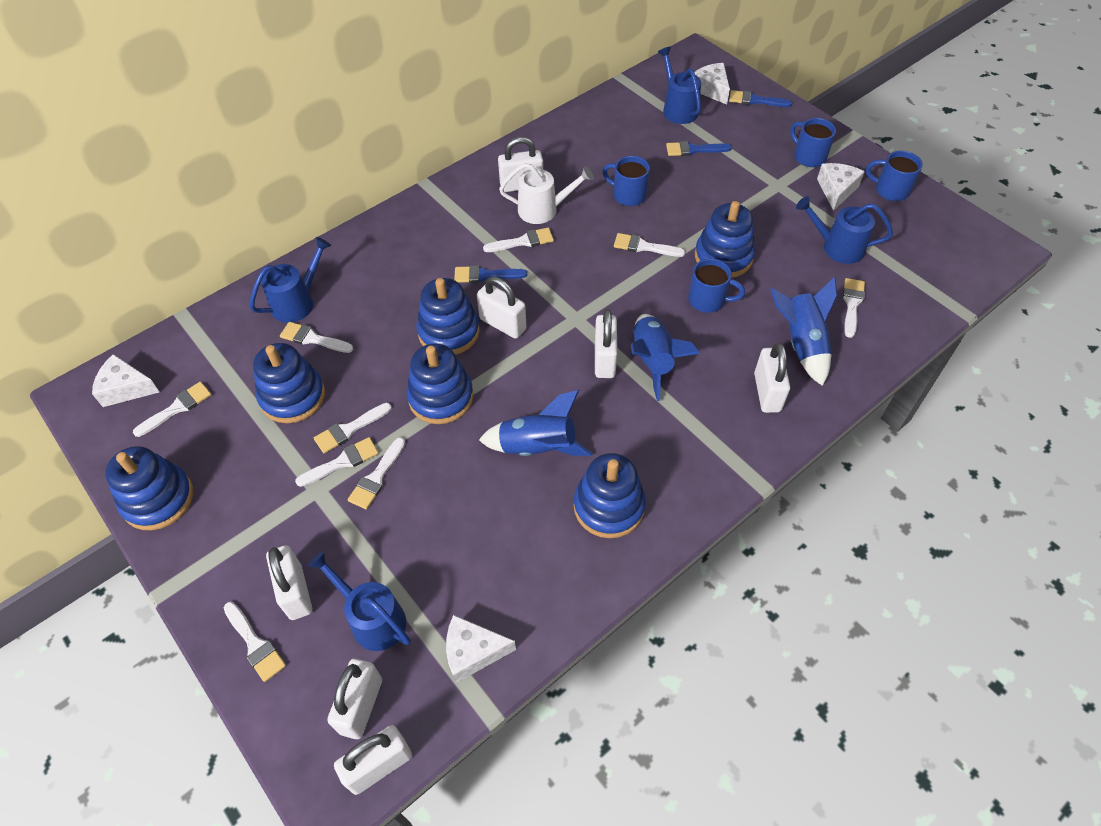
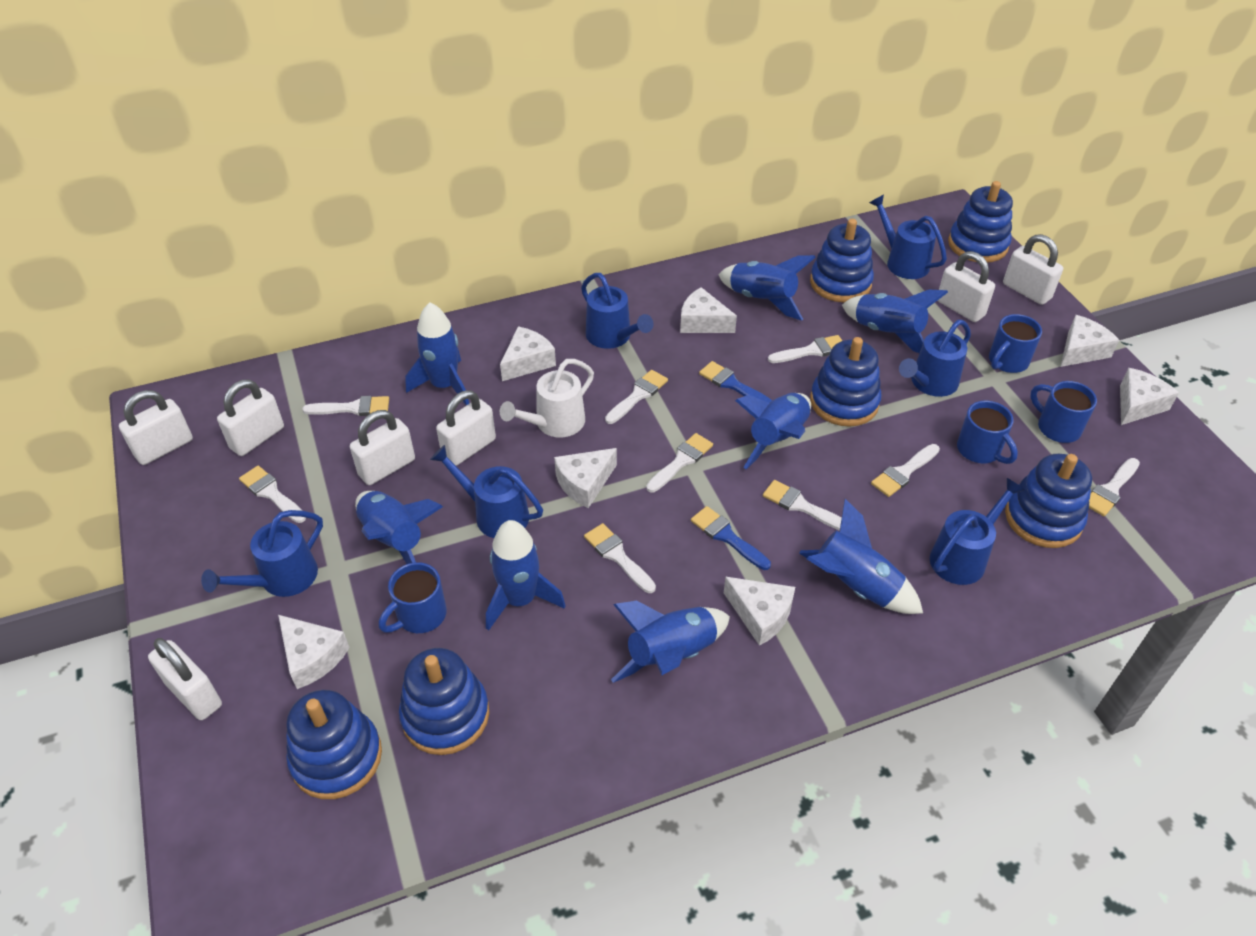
blue brush: [454,265,527,283] [666,141,732,156] [729,90,792,107] = 3 -> [691,506,771,570] [699,361,772,403] = 2
blue rocket: [479,390,593,456] [631,314,700,401] [770,277,837,386] = 3 -> [355,491,443,564] [405,302,469,406] [486,520,566,631] [611,601,730,683] [718,255,816,320] [735,393,811,469] [799,499,923,614] [842,290,948,353] = 8
blue watering can: [250,237,331,323] [308,551,410,651] [658,47,701,124] [796,196,893,264] = 4 -> [201,510,323,597] [430,445,543,538] [581,273,653,349] [869,195,947,279] [899,320,971,397] [930,478,1025,585] = 6
white cheese: [92,354,159,407] [446,615,516,683] [694,63,730,104] [817,163,865,211] = 4 -> [278,615,350,689] [500,326,556,381] [554,448,617,508] [680,287,737,333] [724,576,795,646] [1061,315,1119,367] [1120,368,1179,425] = 7

